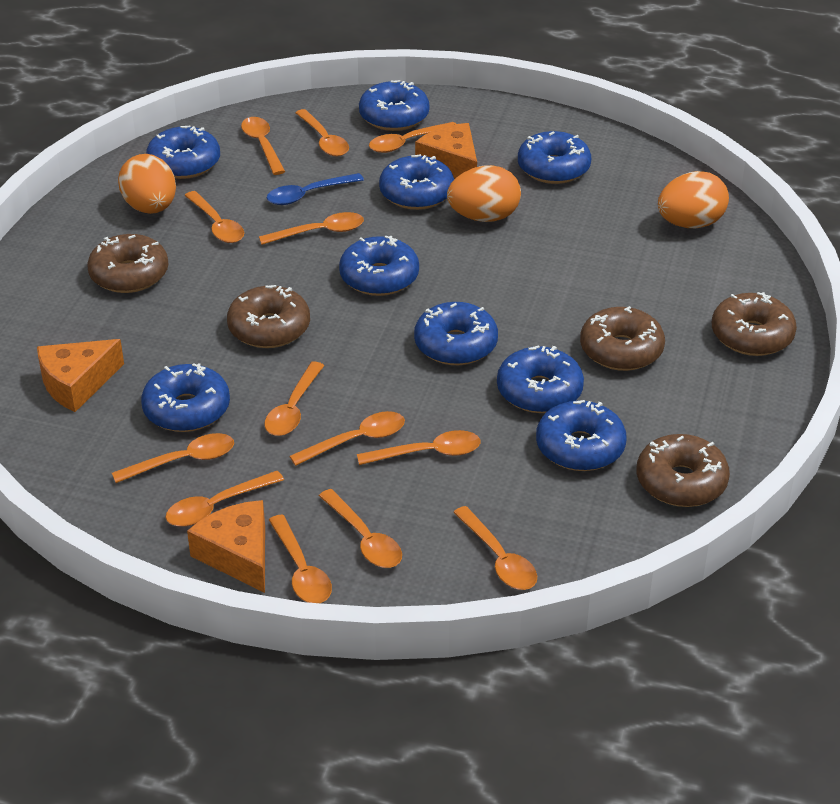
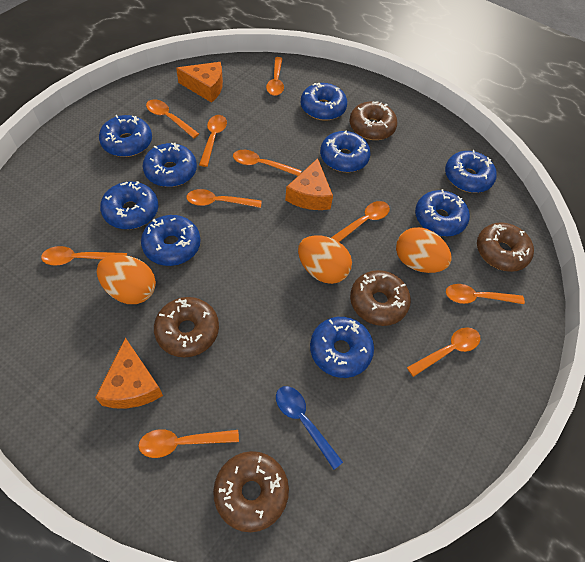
orange spoon: [112,433,234,483] [165,471,284,527] [184,191,244,243] [241,117,285,175] [259,212,364,245] [265,362,325,436] [269,515,332,603] [289,411,405,466] [296,109,349,157] [319,489,402,568] [357,430,480,465] [369,122,456,153] [453,506,537,590] = 13 -> [41,246,127,266] [138,429,239,458] [146,99,199,138] [186,189,262,208] [199,115,227,167] [233,150,302,176] [266,57,284,96] [331,201,390,242] [407,328,480,377] [446,284,525,304] = 10

